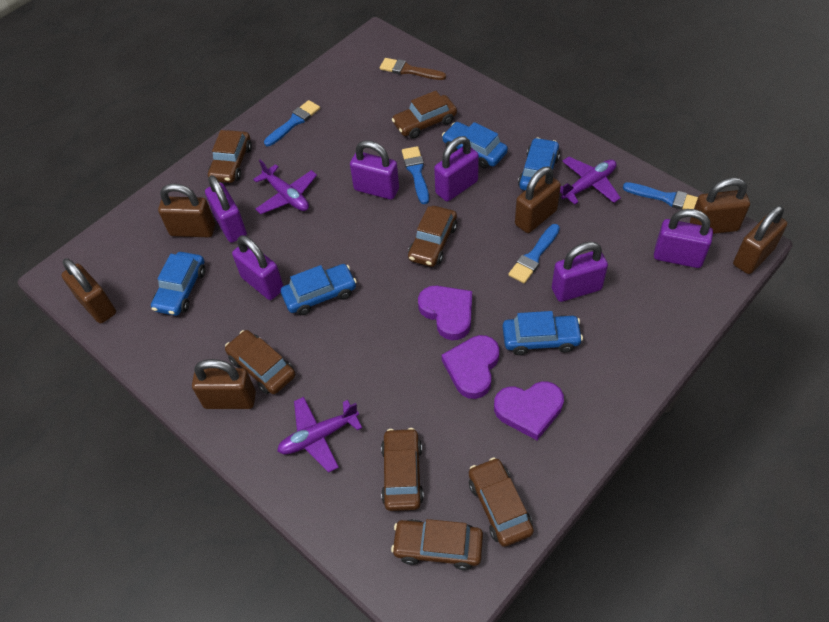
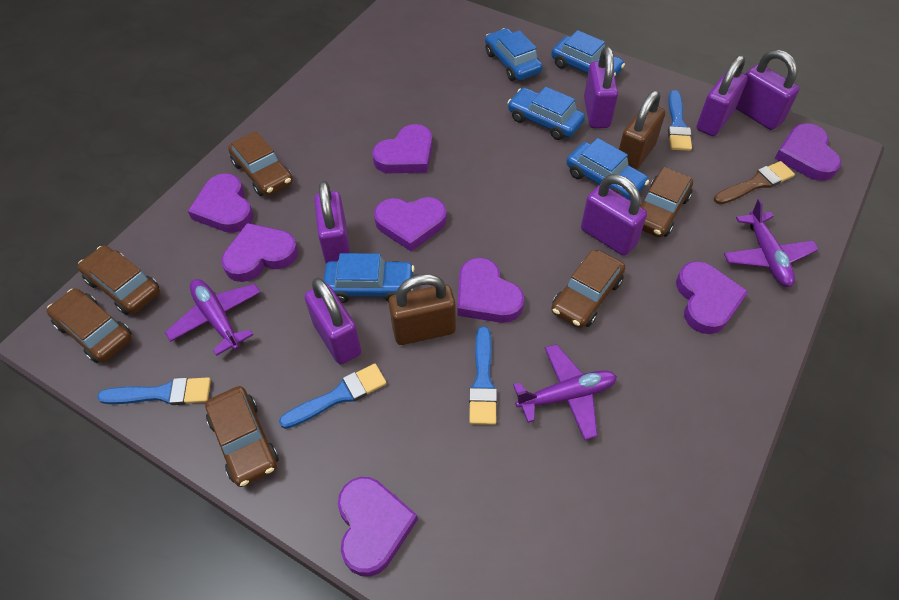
brown car: [208,130,252,183] [225,330,295,394] [381,428,424,511] [391,519,483,570] [392,91,457,139] [408,206,457,267] [469,458,534,547] = 7 -> [47,288,132,363] [78,245,160,315] [205,386,279,487] [228,131,292,196] [551,250,626,328] [640,167,693,237] = 6
brown padlock: [61,258,116,323] [158,183,215,237] [192,359,256,409] [515,166,561,233] [690,178,750,234] [733,205,787,274] = 6 -> [388,274,456,345] [619,90,665,170] = 2
purple heart: [418,286,472,340] [442,335,500,399] [494,381,564,440] = 3 -> [188,173,253,233] [221,223,298,282] [338,477,418,577] [372,124,433,173] [374,197,447,251] [457,258,524,323] [676,261,749,334] [775,123,841,181] = 8

